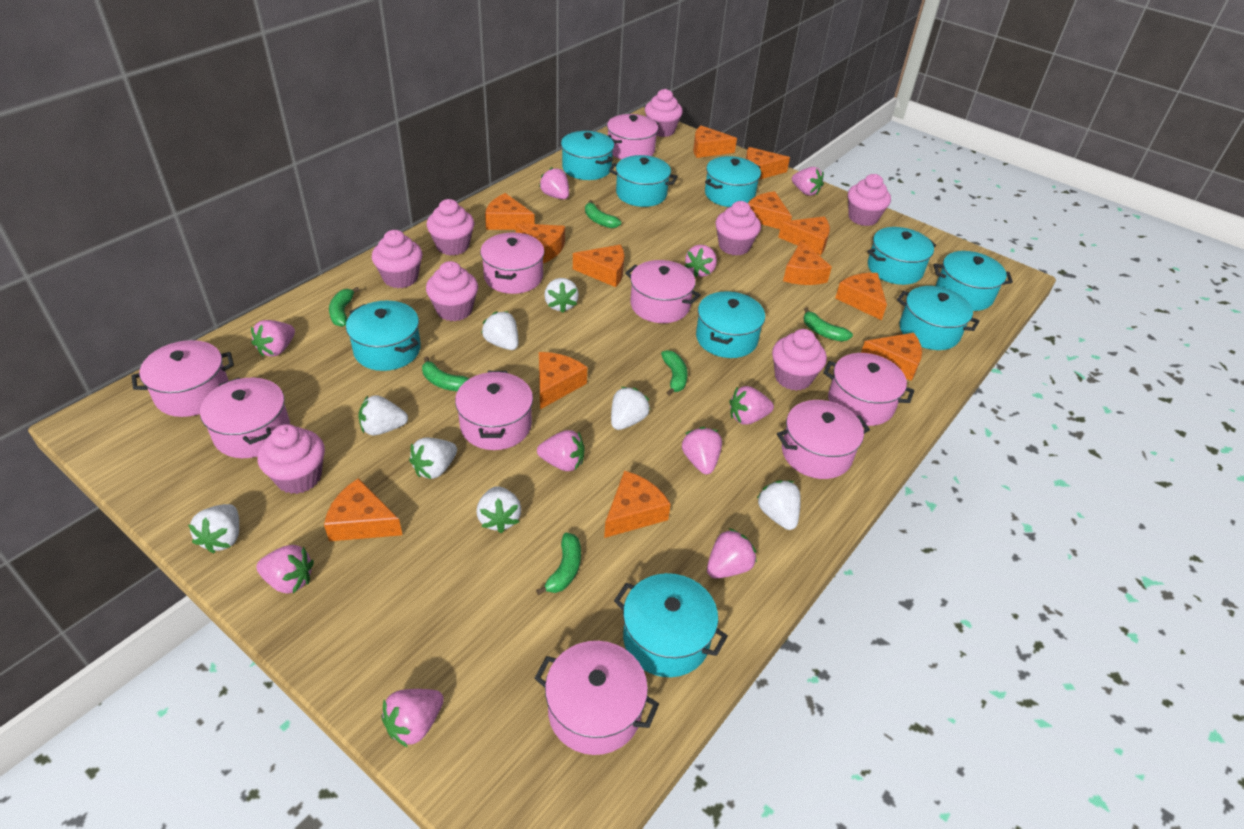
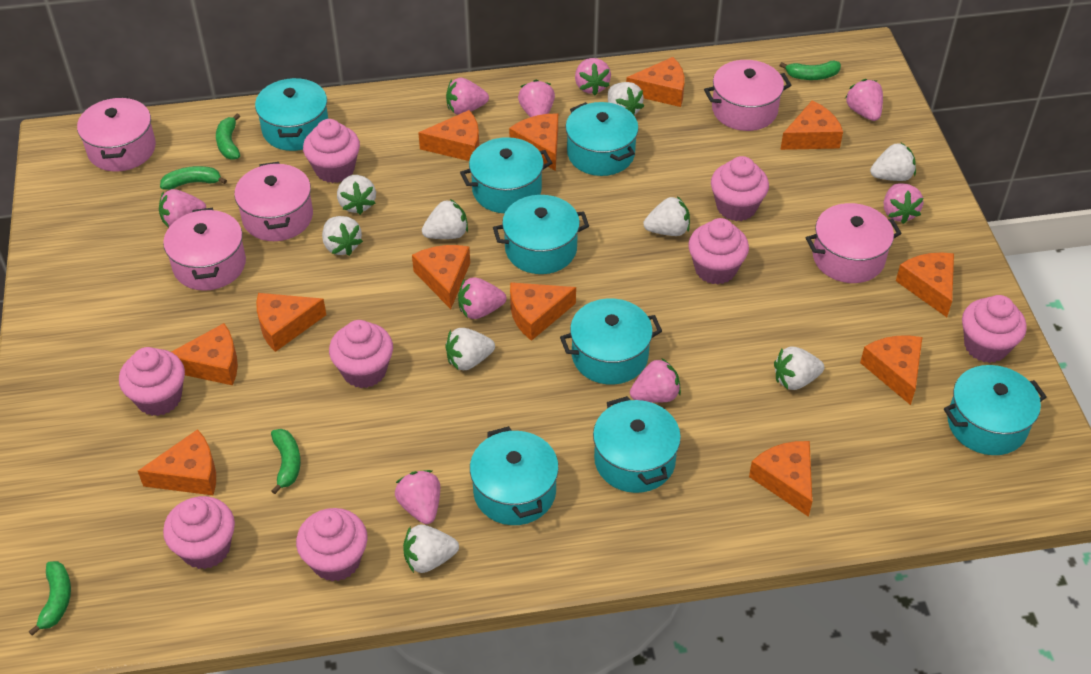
green banana: [329,287,359,327] [422,356,469,391] [536,533,581,595] [585,200,621,228] [661,350,688,396] [804,307,853,341] = 6 -> [28,561,71,636] [160,166,227,190] [216,113,240,160] [271,429,301,494] [779,61,841,80] = 5
orange cheese: [324,478,402,541] [485,193,535,230] [515,223,565,263] [539,352,587,409] [573,245,624,287] [604,471,671,538] [693,126,737,158] [746,147,790,180] [748,191,792,229] [778,216,830,255] [783,240,832,285] [835,273,887,320] [861,333,922,381] = 13 -> [138,429,216,495] [172,323,238,385] [256,293,326,352] [412,245,470,309] [418,110,479,161] [509,114,558,171] [510,282,576,341] [626,57,685,107] [749,441,812,517] [780,100,843,150] [860,335,922,405] [896,252,954,317] = 12
pink pot: [131,340,234,417] [200,378,290,458] [455,371,533,450] [480,232,544,294] [534,641,659,755] [607,114,659,160] [625,260,701,323] [777,400,870,479] [823,353,914,426] = 9 -> [77,97,156,171] [163,208,246,291] [234,162,313,241] [704,60,792,131] [806,203,902,283] = 5
pink strawberry: [251,320,295,356] [256,545,314,594] [381,689,444,748] [537,430,585,471] [539,167,569,199] [682,427,722,474] [685,245,717,277] [707,528,757,578] [729,386,774,425] [792,167,824,196] = 10 -> [159,189,206,228] [395,470,440,524] [446,78,489,115] [458,278,506,319] [518,80,555,117] [575,58,611,95] [630,358,681,403] [845,79,883,121] [884,183,923,224] = 9
turquoise pot: [346,301,421,371] [561,131,614,180] [609,155,678,207] [614,573,728,677] [696,292,765,358] [705,156,761,207] [867,227,936,285] [897,286,980,350] [934,251,1013,311] = 9 -> [255,77,328,151] [460,137,552,213] [470,426,559,525] [493,195,589,274] [560,298,662,385] [565,102,639,176] [593,396,681,493] [944,365,1047,455] = 8
white strawberry: [188,504,239,554] [358,395,408,435] [409,437,457,479] [477,486,521,533] [481,311,518,350] [544,278,579,313] [611,387,650,430] [757,480,801,530] = 8 -> [322,216,363,256] [337,175,376,215] [403,525,459,573] [422,199,468,239] [445,328,495,370] [608,82,644,115] [643,196,690,236] [774,347,824,390] [870,143,916,181] = 9

